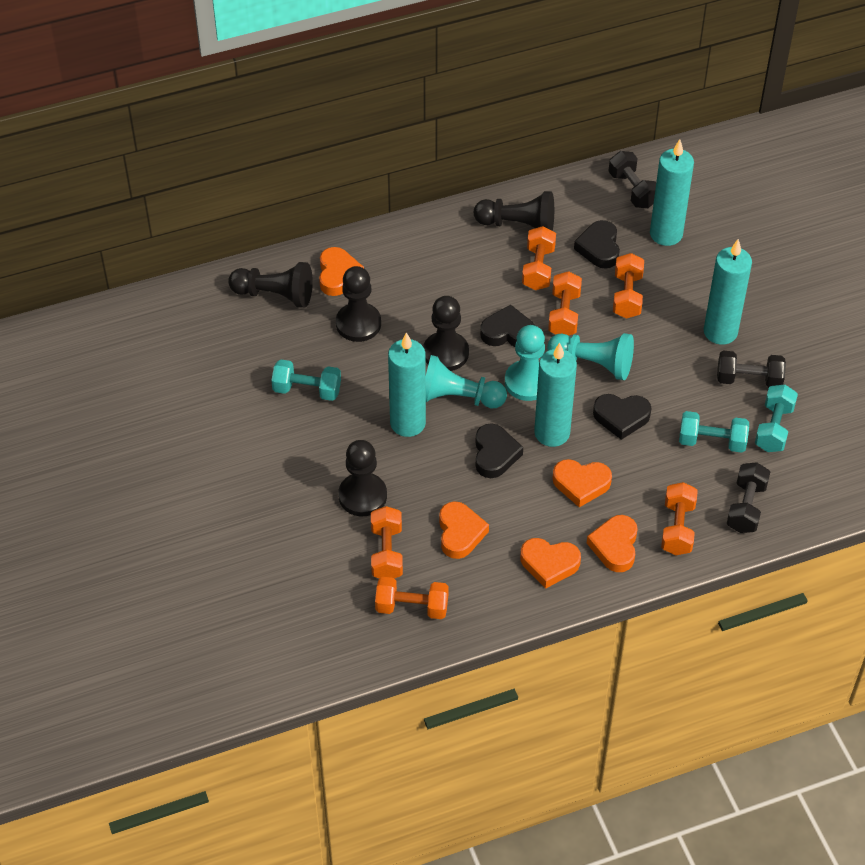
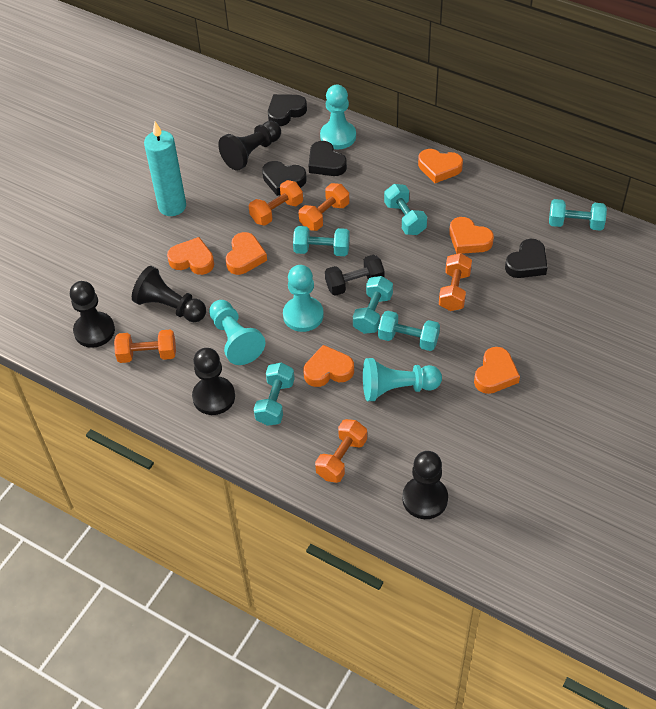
black dumbbell: [608,151,656,208] [717,351,786,387] [727,462,770,533] = 3 -> [325,255,385,296] = 1
orange dumbbell: [371,506,403,578] [375,577,449,619] [522,226,556,290] [548,271,582,336] [613,253,644,319] [661,482,698,555] = 6 -> [114,329,176,363] [249,180,303,226] [299,183,349,231] [315,419,367,483] [439,253,472,311] = 5
orange heart: [319,247,364,296] [439,501,489,559] [520,538,581,589] [553,459,612,507] [587,515,638,572] = 5 -> [167,237,214,275] [226,232,267,275] [303,345,354,387] [418,149,463,183] [449,217,494,254] [474,347,520,394] = 6
turquoise candle: [388,332,426,437] [534,343,577,447] [650,139,694,246] [704,239,752,345] = 4 -> [144,122,186,216] = 1
turquoise dumbbell: [271,359,341,401] [679,411,749,453] [755,384,798,452] = 3 -> [254,363,295,426] [293,226,350,256] [353,276,393,334] [378,311,440,351] [384,184,427,235] [549,199,607,231] = 6
turquoise pawn: [426,355,507,408] [505,325,545,401] [547,333,634,380] = 3 -> [209,300,265,365] [283,265,324,332] [320,85,356,149] [363,358,442,401] = 4

